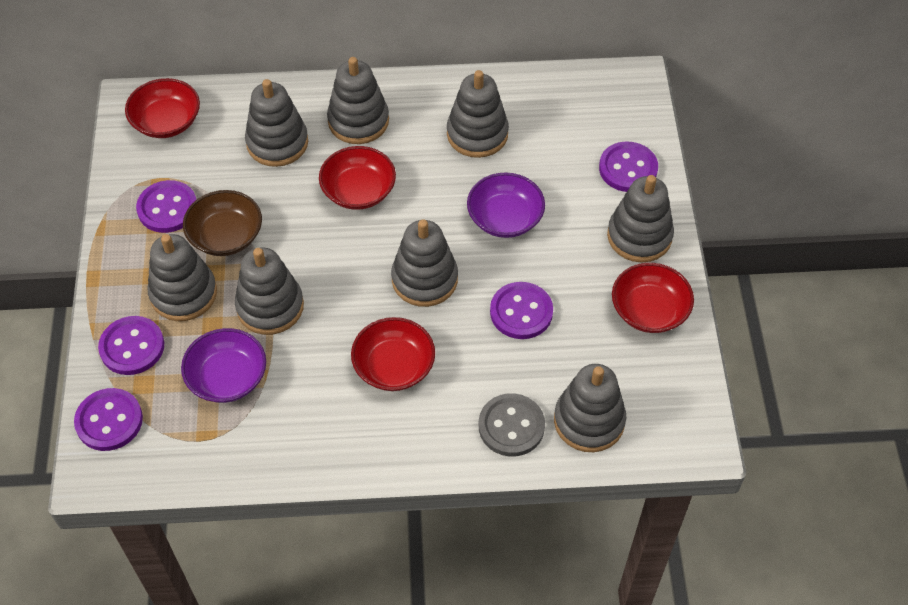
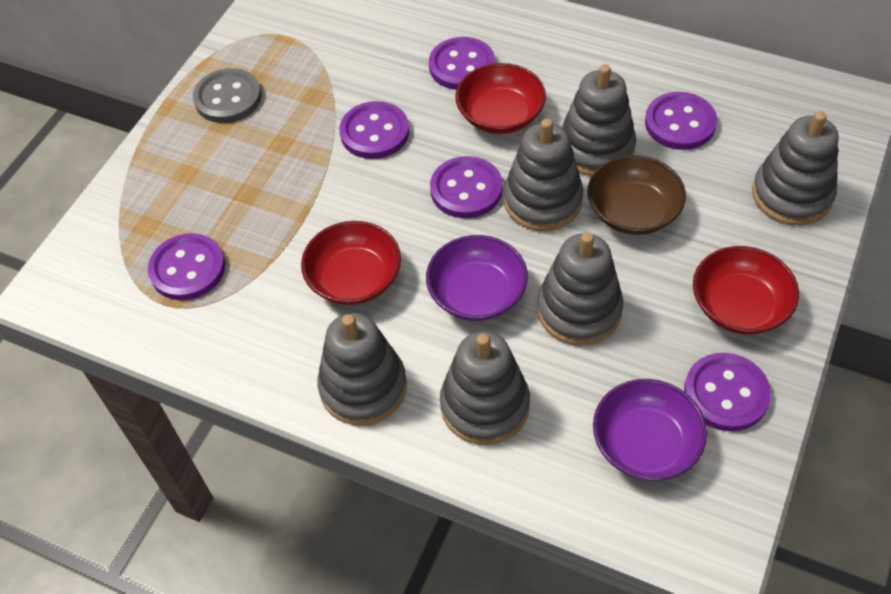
grey stacking toy: [147,234,217,321] [235,248,304,335] [245,79,308,167] [327,57,389,144] [391,219,458,307] [447,70,509,158] [554,364,626,452] [607,175,674,263] = 8 -> [317,313,407,426] [440,331,530,445] [504,119,584,231] [537,232,623,345] [562,64,636,176] [752,111,839,225] = 6
purple button: [74,388,143,451] [98,316,164,375] [136,180,197,233] [490,282,553,339] [599,141,658,192] = 5 -> [148,233,225,300] [340,101,409,159] [429,37,495,90] [430,156,503,218] [645,92,717,150] [684,353,771,431] = 6
red bowl: [125,78,200,138] [319,146,396,210] [351,317,435,391] [612,263,694,333] = 4 -> [301,221,401,305] [455,63,546,134] [693,246,799,334] = 3

